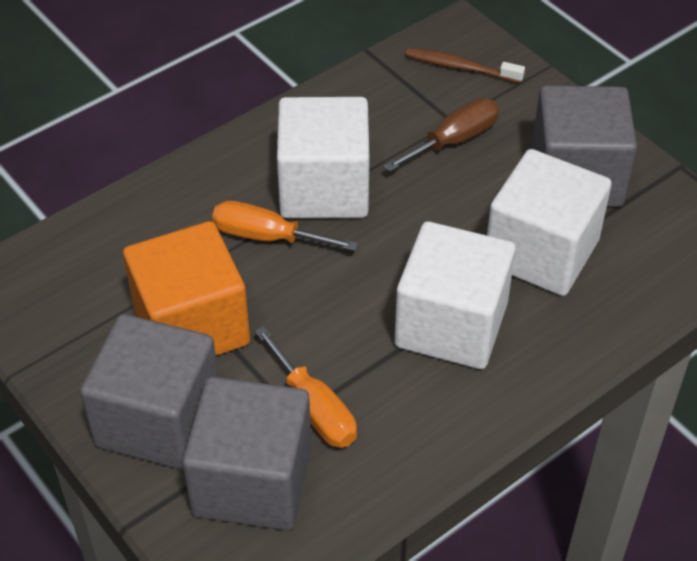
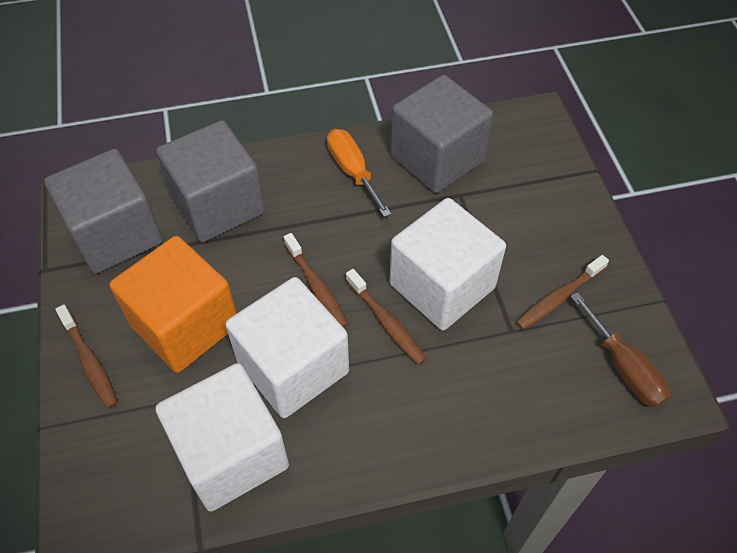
brown toothbrush: [406,48,525,83] = 1 -> [56,305,118,408] [284,233,348,328] [346,269,427,365] [516,255,609,330] = 4
orange screwdriver: [212,201,358,251] [255,326,357,448] = 2 -> [327,129,391,217] = 1

